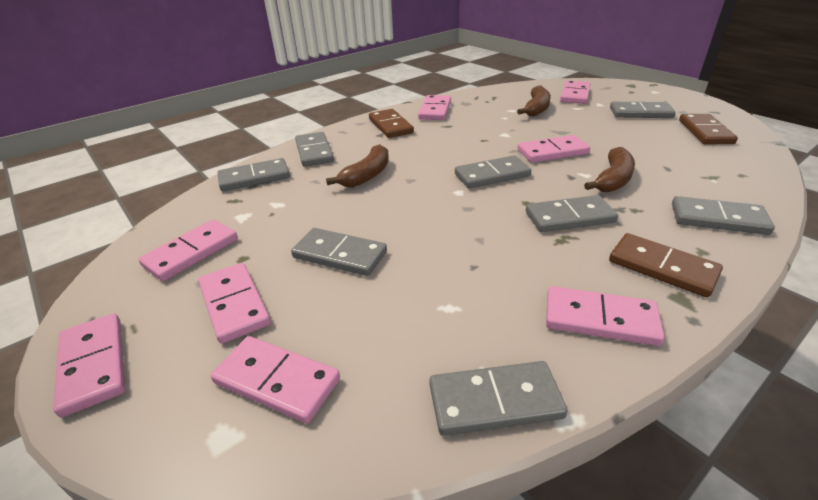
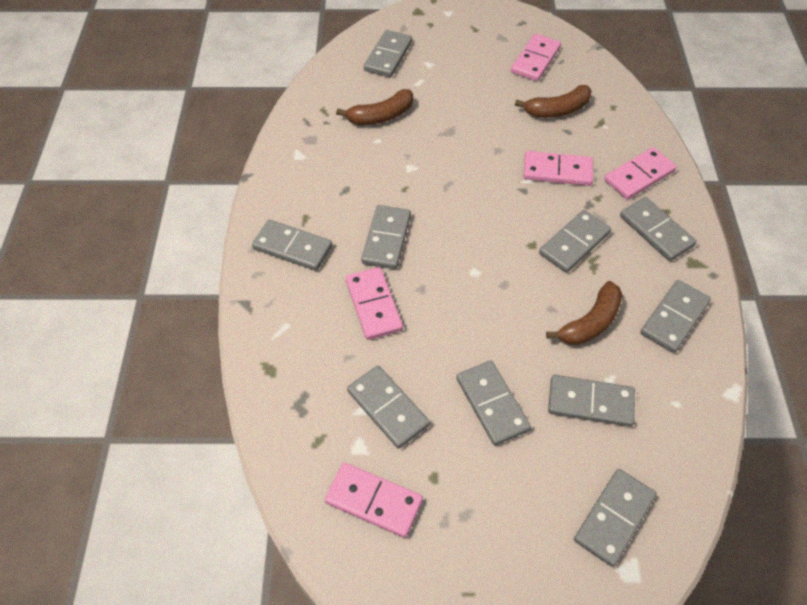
brown domino: [369,109,414,138] [609,233,723,298] [679,114,738,144] = 3 -> none = 0
grey domino: [217,158,290,191] [291,228,387,276] [295,132,334,167] [429,361,568,436] [455,155,531,189] [526,195,618,232] [610,102,676,118] [672,196,775,235] = 8 -> [252,219,332,271] [347,365,430,449] [361,205,411,269] [364,30,412,77] [456,361,531,446] [539,210,611,273] [548,375,635,427] [574,469,657,567] [620,197,696,261] [640,280,711,353] = 10
pink domino: [53,314,125,417] [138,219,238,281] [198,263,271,344] [211,336,340,424] [418,95,451,120] [517,135,590,163] [546,286,665,346] [560,80,590,104] = 8 -> [324,463,423,538] [346,267,403,340] [511,34,561,81] [523,151,593,186] [604,147,677,200] = 5

